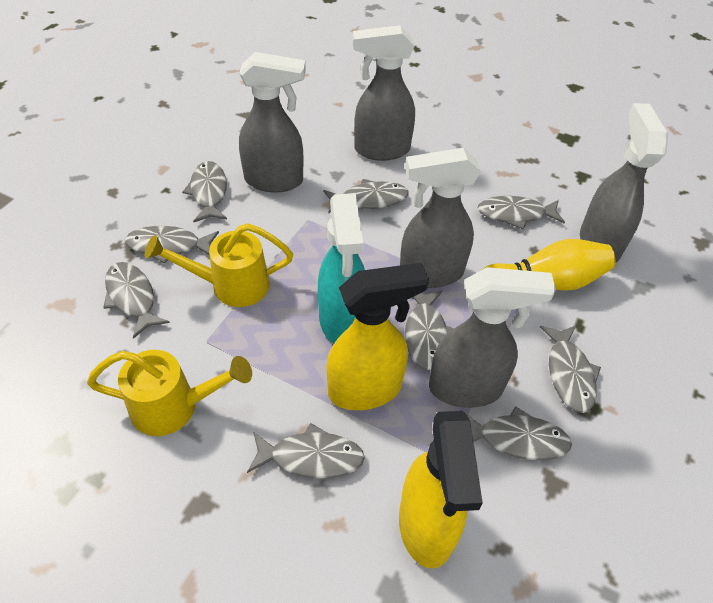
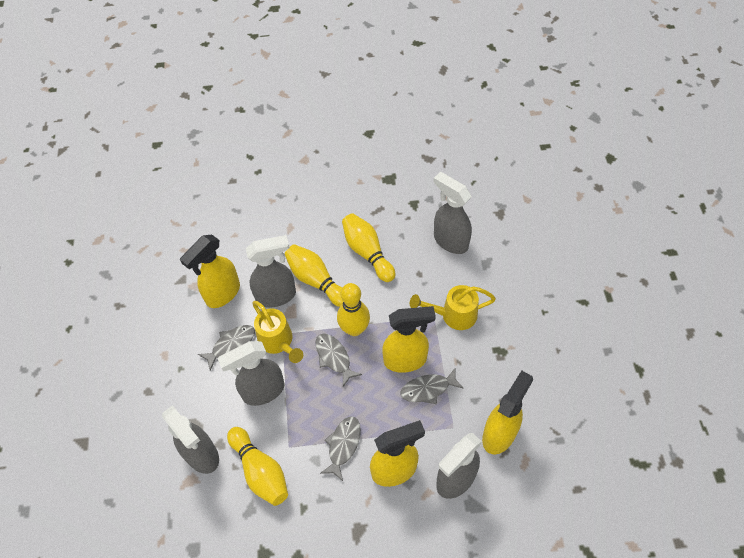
grey fish: [103,262,170,339] [125,226,219,263] [182,161,227,222] [247,423,365,478] [323,179,409,213] [405,290,454,370] [461,406,572,460] [478,196,565,230] [540,325,601,413] = 9 -> [198,325,255,371] [315,334,362,386] [320,417,361,481] [400,368,464,404] = 4
turquoise spray bottle: [318,193,365,343] = 1 -> none = 0
yellow bowling pin: [482,239,616,291] = 1 -> [227,427,288,506] [285,244,343,307] [337,283,370,336] [342,213,395,282] = 4
yellow spray bottle: [326,263,429,410] [399,411,483,568] = 2 -> [180,235,240,308] [370,420,425,487] [382,306,436,373] [482,371,533,454] = 4

